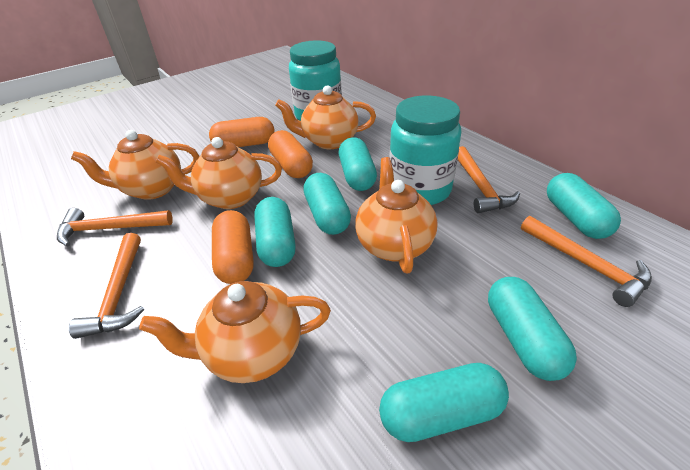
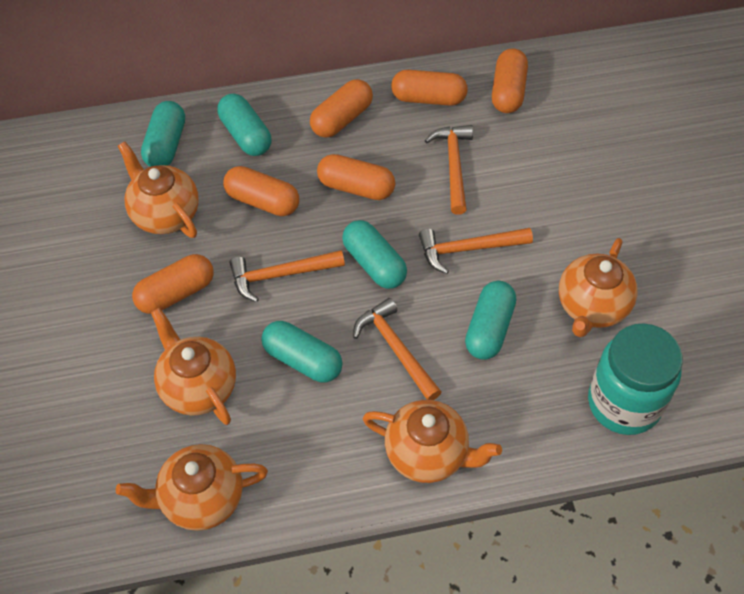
orange capsule: [209,117,274,147] [212,210,254,284] [268,130,313,178] = 3 -> [132,254,214,314] [223,166,299,216] [310,79,373,138] [317,154,395,200] [391,70,468,106] [492,49,528,113] = 6
turquoise capsule: [254,197,296,267] [303,173,351,235] [339,137,377,191] [379,363,509,442] [488,277,577,381] [547,173,621,239] = 6 -> [141,101,185,167] [217,94,271,156] [261,321,343,382] [342,220,407,289] [465,281,516,360] = 5
turquoise jar: [289,40,342,121] [389,96,461,205] = 2 -> [588,323,683,435] = 1

